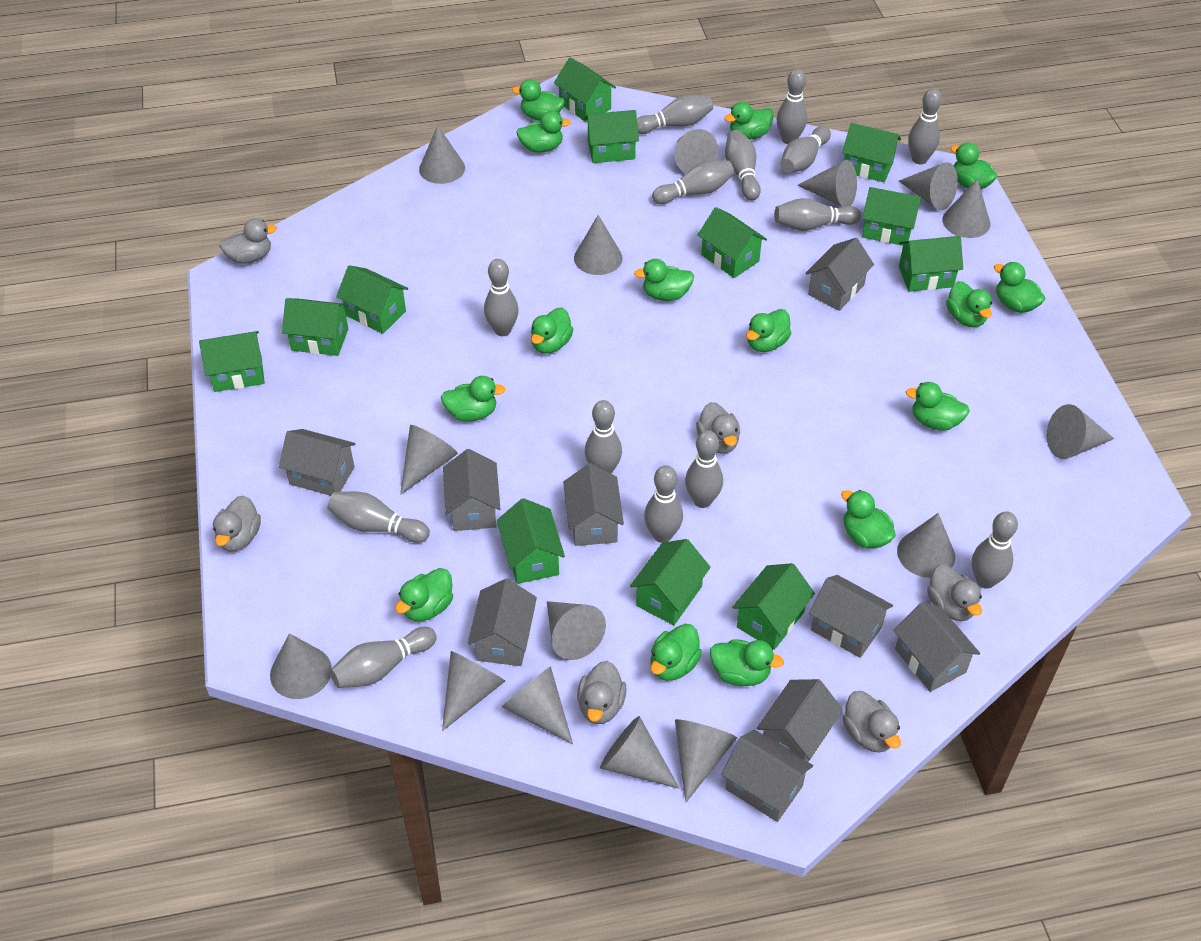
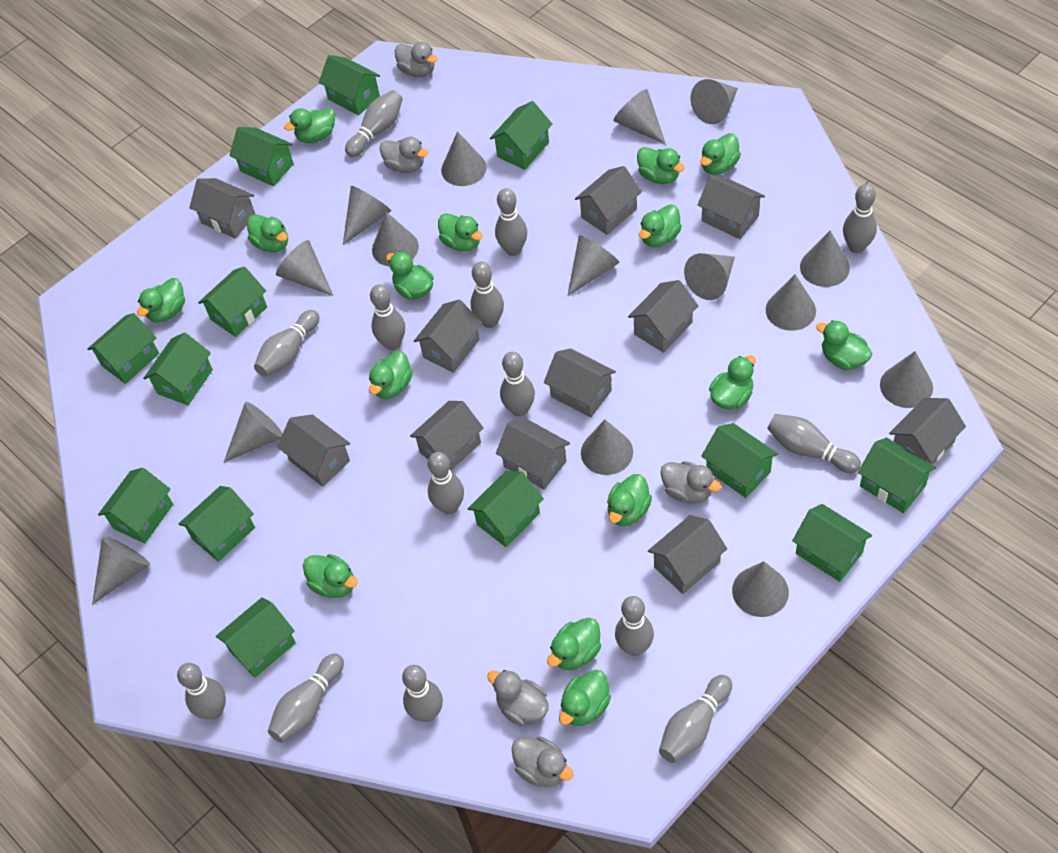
green house: [199,331,265,392] [282,298,349,356] [336,265,408,334] [497,498,565,584] [554,58,616,123] [585,110,639,163] [630,539,711,625] [698,207,767,278] [732,563,815,650] [842,123,901,182] [862,187,921,246] [899,236,963,292] = 12 -> [87,313,159,384] [98,468,173,544] [143,332,213,405] [179,486,255,562] [198,266,267,337] [216,597,296,678] [229,127,294,186] [318,55,380,116] [468,471,544,547] [490,101,552,170] [701,423,778,498] [792,504,872,582] [858,438,936,513] = 13
grey duck: [213,495,261,551] [219,218,277,264] [577,661,627,724] [696,402,740,453] [843,691,901,753] [927,564,982,621] = 6 -> [379,137,428,173] [395,42,437,77] [487,670,549,726] [511,736,574,787] [661,461,721,503] = 5
grey house: [279,429,356,496] [443,449,500,531] [468,578,537,666] [563,463,624,546] [721,730,813,822] [757,679,843,762] [806,238,874,311] [809,575,893,658] [893,602,980,692] = 9 -> [189,178,255,238] [277,414,350,487] [410,401,483,471] [414,300,482,373] [496,418,570,490] [544,348,616,418] [575,166,642,235] [628,280,698,353] [648,515,727,594] [697,175,765,239] [889,398,966,465] = 11

